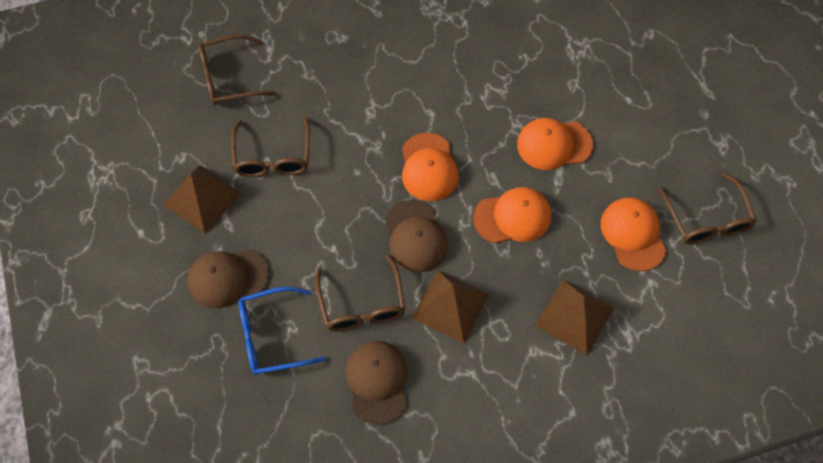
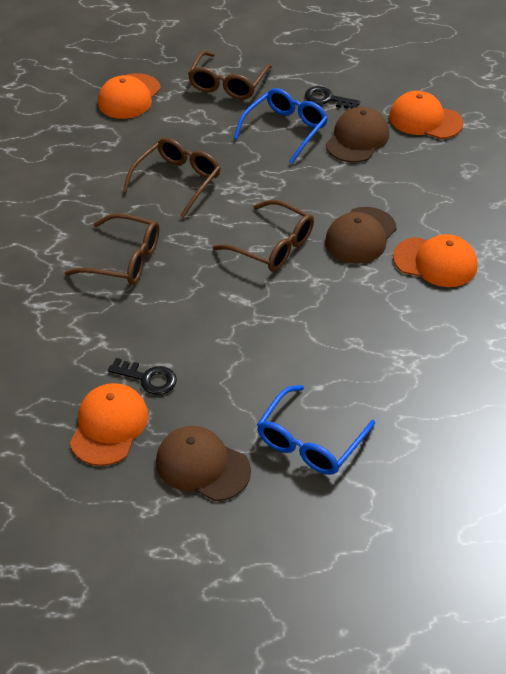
black key: none = 0 -> [108,358,177,395] [305,86,360,108] = 2
blue glasses: [239,287,326,375] = 1 -> [233,88,328,164] [257,385,375,475] = 2
brown pyramid: [163,165,241,234] [412,270,489,343] [535,280,614,355] = 3 -> none = 0

